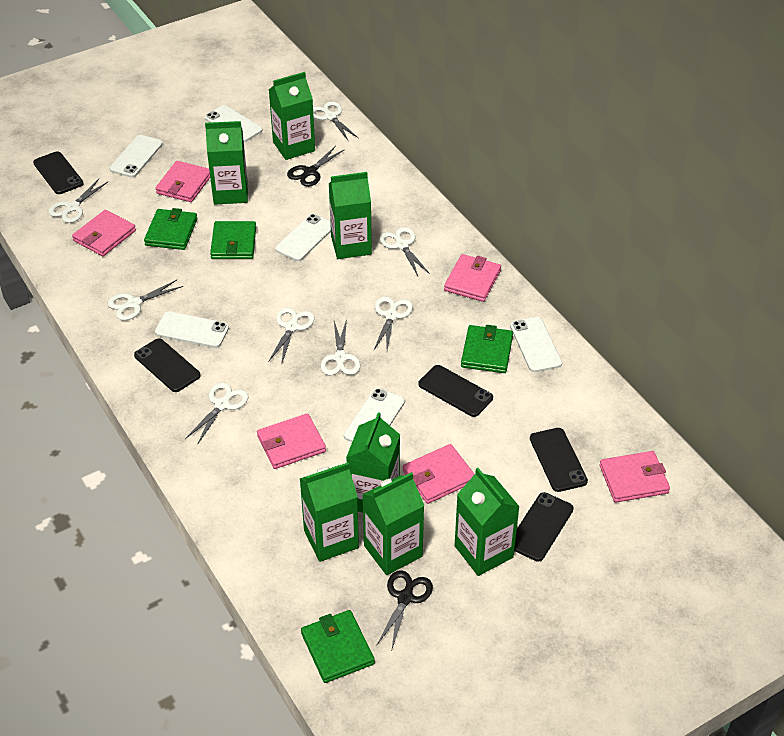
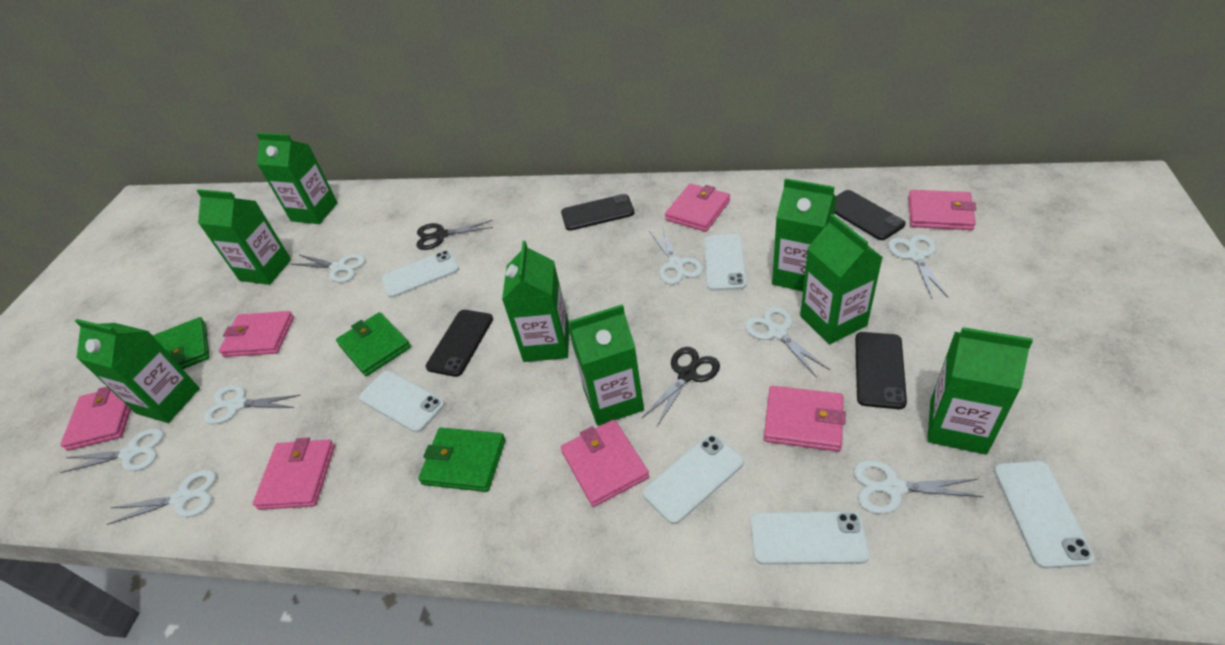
black phone: [33,151,84,194] [134,339,201,392] [418,365,493,417] [514,492,574,562] [530,428,588,492] = 5 -> [426,310,493,377] [561,194,634,231] [834,190,906,240] [855,332,907,409] = 4
green carton: [205,121,248,204] [269,72,315,160] [300,462,359,562] [329,172,372,259] [346,412,400,513] [362,472,425,575] [455,468,520,576] = 7 -> [75,319,200,423] [197,189,291,285] [256,133,338,224] [502,241,569,362] [568,304,644,426] [772,178,837,291] [800,214,883,344] [927,327,1033,455] = 8
green wallet: [144,208,197,250] [210,221,256,259] [301,610,375,683] [461,325,513,373] = 4 -> [153,317,210,369] [336,312,411,376] [418,428,506,492] = 3
pink wallet: [72,210,136,256] [155,161,210,202] [257,413,326,469] [403,444,475,504] [444,254,501,302] [599,451,670,503] = 6 -> [60,386,131,451] [219,311,294,357] [253,438,335,510] [561,420,649,507] [665,184,730,232] [764,386,846,451] [908,190,977,230] = 7

